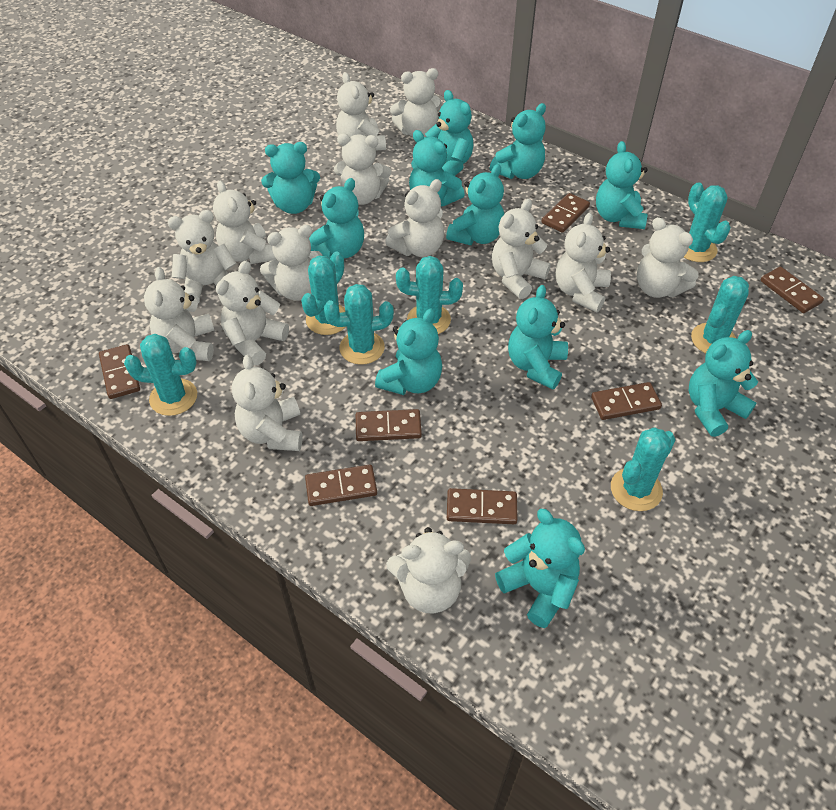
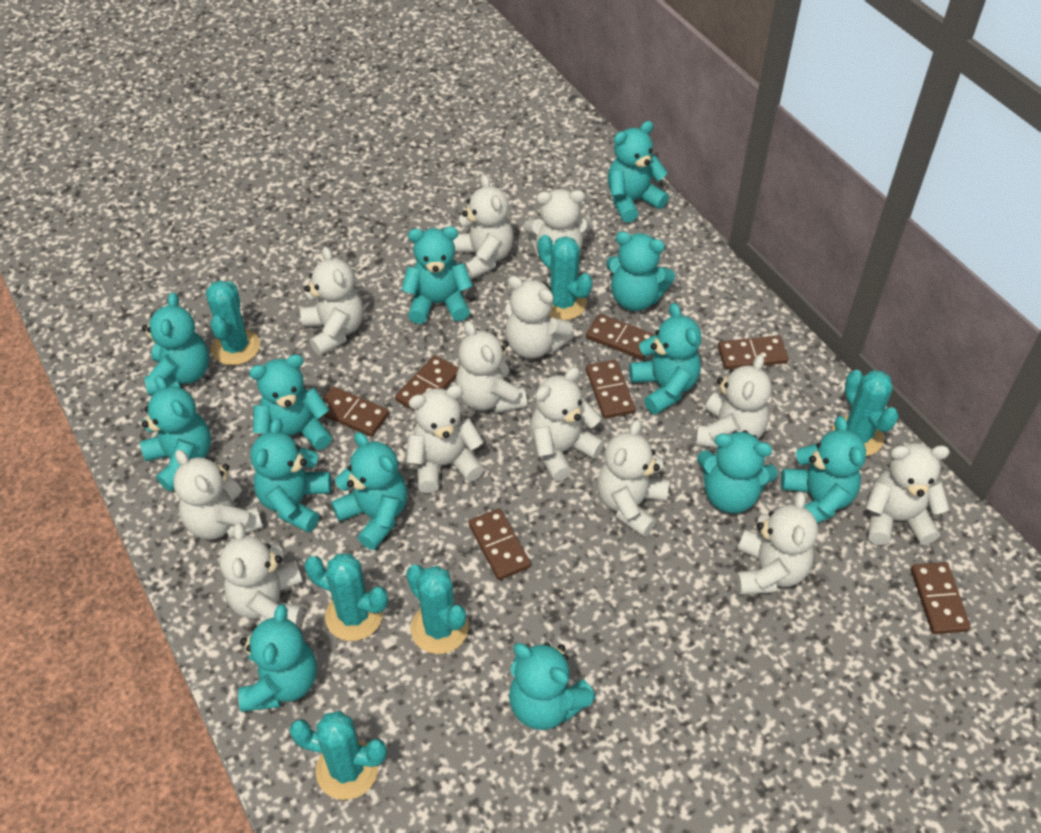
turquoise cactus: [124,334,197,416] [301,252,345,335] [324,284,394,365] [396,256,463,334] [611,427,676,511] [684,182,731,262] [691,276,749,353] = 7 -> [206,280,260,365] [289,711,387,800] [304,554,388,641] [406,565,468,654] [538,235,592,320] [832,370,899,456] = 6
turquoise teddy bear: [261,142,320,214] [309,178,364,259] [375,309,442,395] [409,130,465,206] [425,90,473,176] [446,164,504,245] [490,103,546,179] [495,509,585,628] [508,285,568,389] [596,141,648,229] [689,330,758,437] = 11 -> [140,376,211,492] [142,292,209,396] [238,604,317,712] [249,354,332,450] [250,418,331,533] [331,432,407,550] [401,226,473,324] [509,642,596,730] [606,231,675,311] [608,121,669,223] [629,303,701,415] [697,430,778,513] [781,416,866,524] = 13
white teddy bear: [144,267,214,361] [167,210,236,303] [213,181,276,264] [216,261,289,365] [232,355,303,451] [260,225,323,301] [334,133,391,205] [336,72,386,151] [385,179,444,257] [386,527,471,613] [390,68,442,137] [492,199,551,299] [556,212,611,312] [637,217,699,298] = 14 -> [174,450,263,540] [219,523,303,628] [300,246,364,356] [407,385,484,493] [453,174,514,280] [456,321,527,413] [505,276,574,359] [524,189,592,256] [530,367,605,481] [597,420,669,537] [695,354,771,448] [736,492,818,595] [865,443,950,545] = 13

